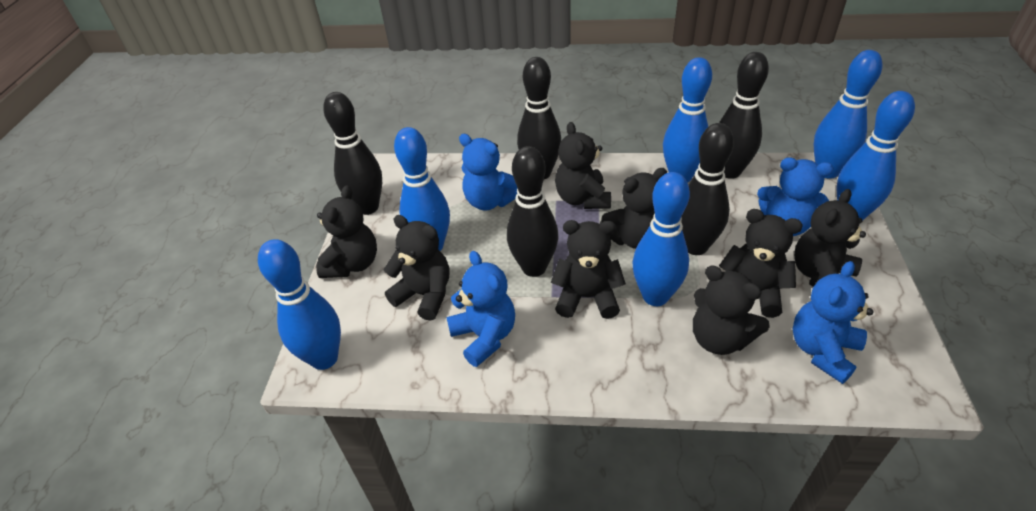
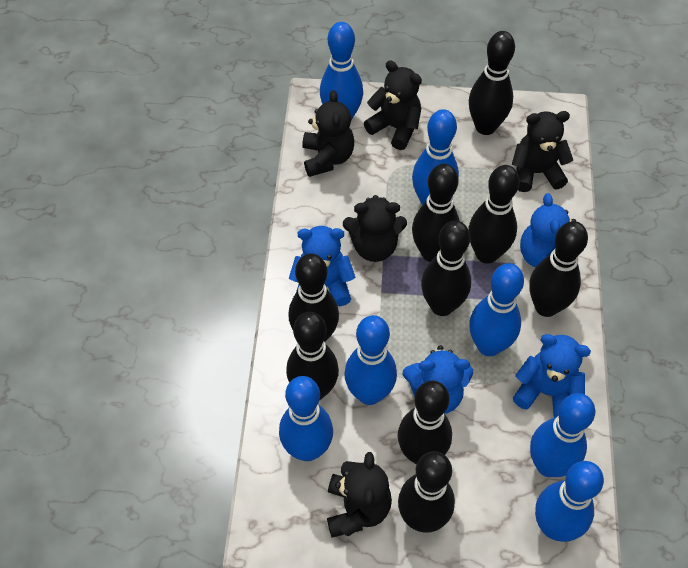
black bowling pin: [323,92,382,215] [507,146,558,277] [517,57,561,179] [681,123,734,255] [719,52,769,179] = 5 -> [286,312,339,400] [288,254,339,342] [398,381,452,465] [398,451,455,533] [412,164,460,262] [421,220,471,316] [468,165,519,264] [469,31,515,135] [529,221,588,317] = 9
black teddy bear: [316,185,377,278] [384,215,449,321] [551,220,626,319] [555,122,611,209] [599,168,667,249] [693,265,770,355] [719,209,803,318] [794,189,866,287] = 8 -> [302,90,354,177] [327,452,392,538] [343,195,407,262] [364,60,422,150] [512,111,573,192] = 5
blue bowling pin: [258,239,341,370] [394,127,450,251] [633,172,690,306] [663,57,712,183] [814,50,882,179] [837,91,915,221] = 6 -> [279,376,333,461] [320,22,363,120] [344,315,397,405] [412,109,459,205] [469,263,524,356] [530,393,595,477] [535,461,604,542] = 7

